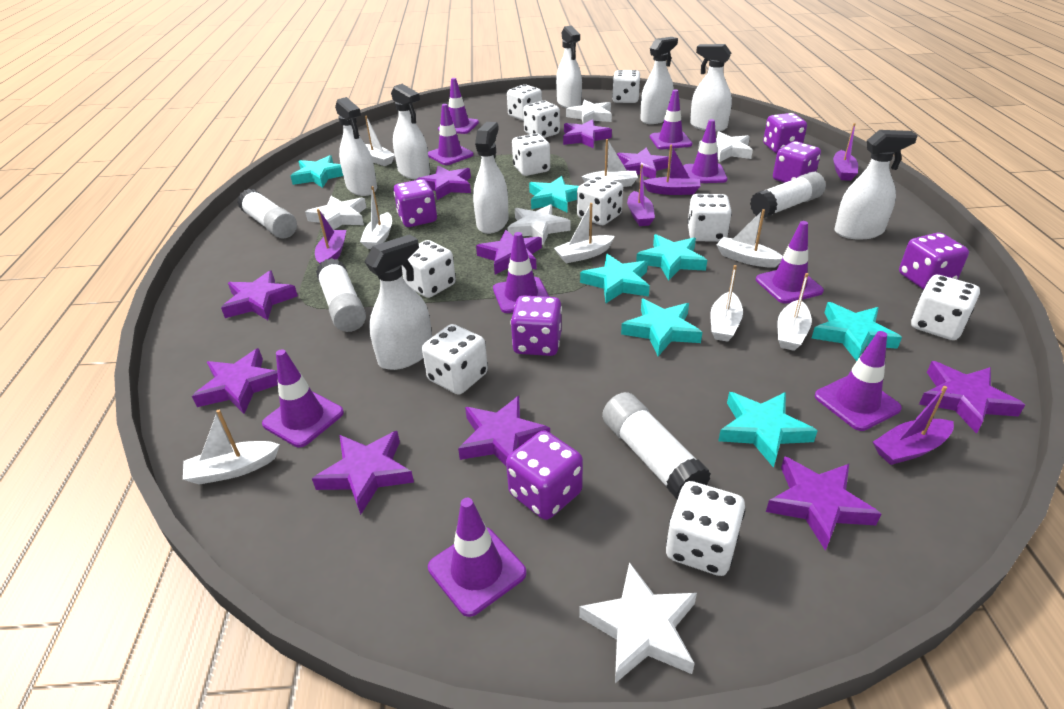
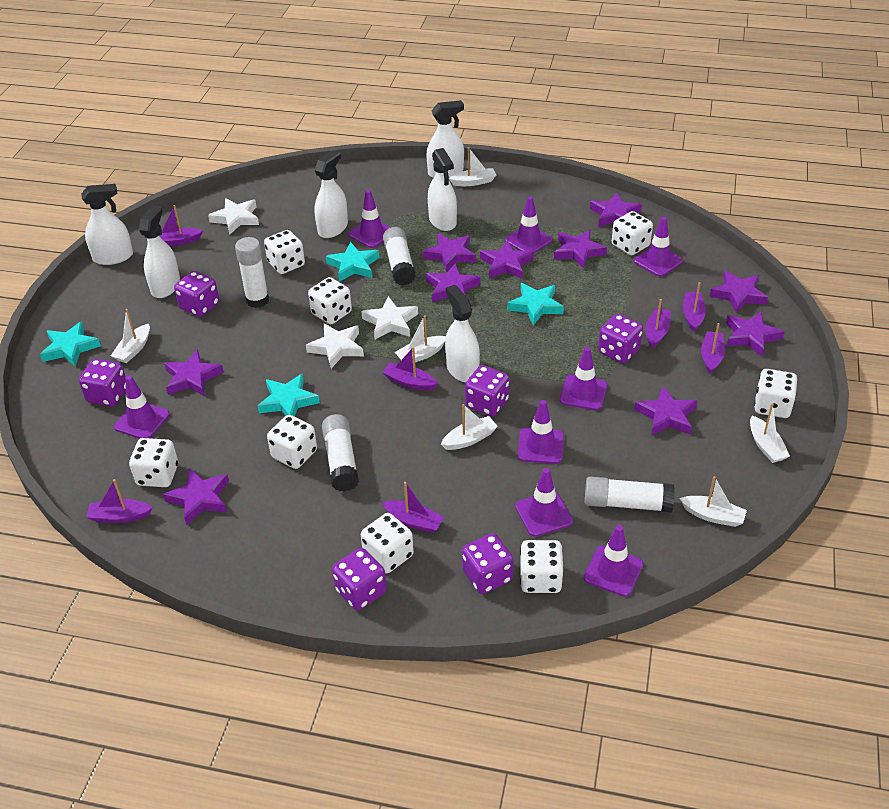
purple boat: [315,209,346,264] [627,164,655,226] [644,145,701,195] [833,123,858,181] [873,386,954,465] = 5 -> [86,479,153,523] [159,205,203,246] [382,347,438,391] [382,482,444,533] [645,299,671,349] [683,282,706,332] [701,323,725,374] = 7
purple traffic cone: [262,349,344,447] [428,104,473,165] [428,498,527,617] [438,78,479,134] [493,232,549,313] [650,89,692,149] [683,119,728,183] [756,221,824,304] [815,331,902,431] = 9 -> [114,375,170,439] [348,190,391,248] [505,196,552,253] [515,468,573,537] [518,400,564,464] [560,347,607,410] [584,525,643,597] [634,217,683,277] = 8
turquoise star: [290,155,343,188] [529,176,579,212] [580,254,650,303] [621,299,702,356] [636,234,707,281] [718,392,818,468] [812,302,902,361] = 7 -> [40,321,101,366] [258,373,320,417] [326,242,379,282] [507,283,564,326] = 4
white boat: [183,410,280,485] [360,186,392,249] [365,116,395,166] [554,203,615,263] [581,139,638,187] [710,265,743,342] [716,209,783,268] [778,273,812,351] = 8 -> [111,309,150,363] [395,315,446,362] [441,404,498,450] [449,147,496,186] [680,476,747,527] [750,403,790,463] = 6
white dice: [401,240,456,298] [422,324,488,395] [507,84,542,121] [512,133,550,176] [523,100,560,138] [577,176,623,225] [612,70,640,103] [666,481,745,576] [687,194,732,242] [911,275,980,340] = 10 -> [129,438,178,487] [264,230,305,274] [267,415,317,469] [308,277,352,324] [361,513,414,573] [520,540,564,593] [612,211,653,255] [754,369,797,418] = 8
white spray bottle: [335,97,377,196] [365,234,432,370] [391,84,430,180] [473,122,509,234] [556,26,582,108] [640,37,678,124] [690,44,732,131] [834,130,918,240] = 8 -> [81,184,133,265] [139,205,180,298] [314,150,348,238] [426,100,464,178] [428,148,457,231] [445,285,480,383] = 6
white star: [305,196,367,230] [507,204,571,245] [566,100,612,124] [579,562,697,683] [698,131,753,162] = 5 -> [208,198,259,234] [306,323,364,368] [361,296,418,339] = 3

